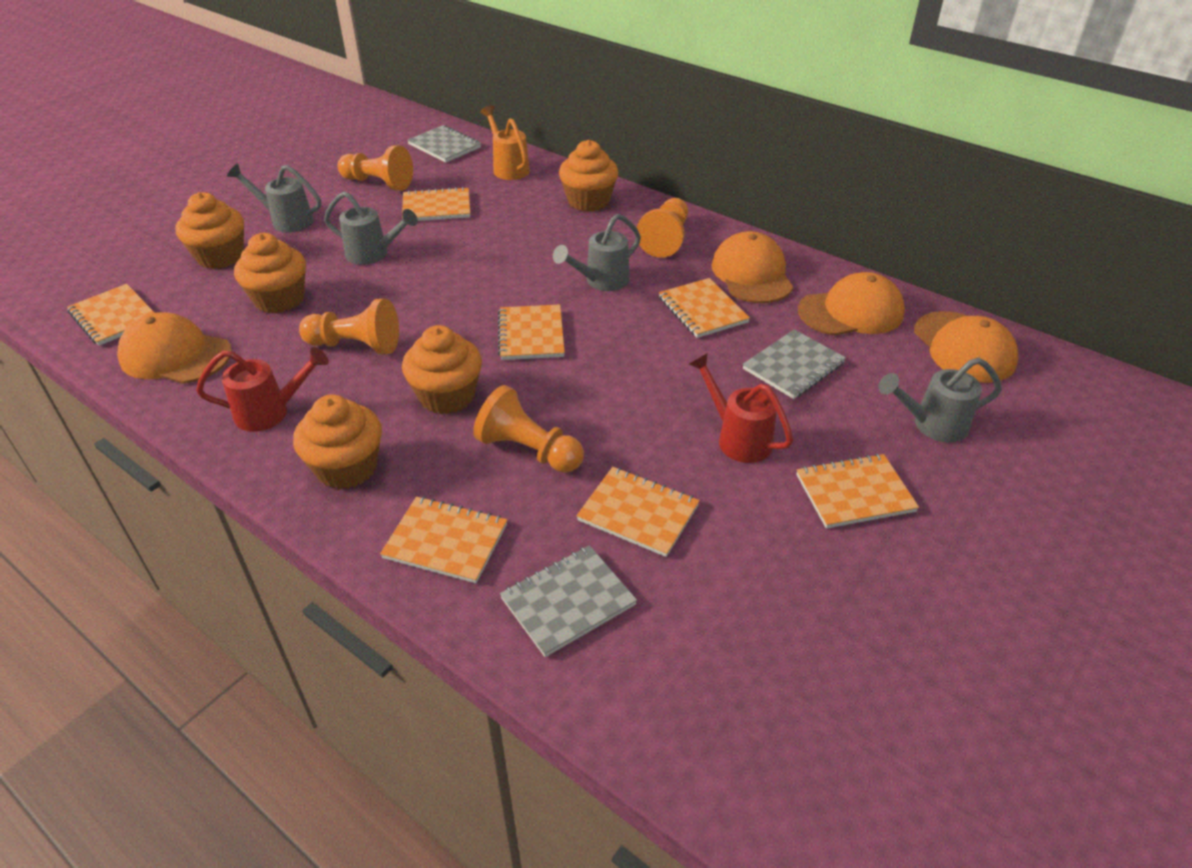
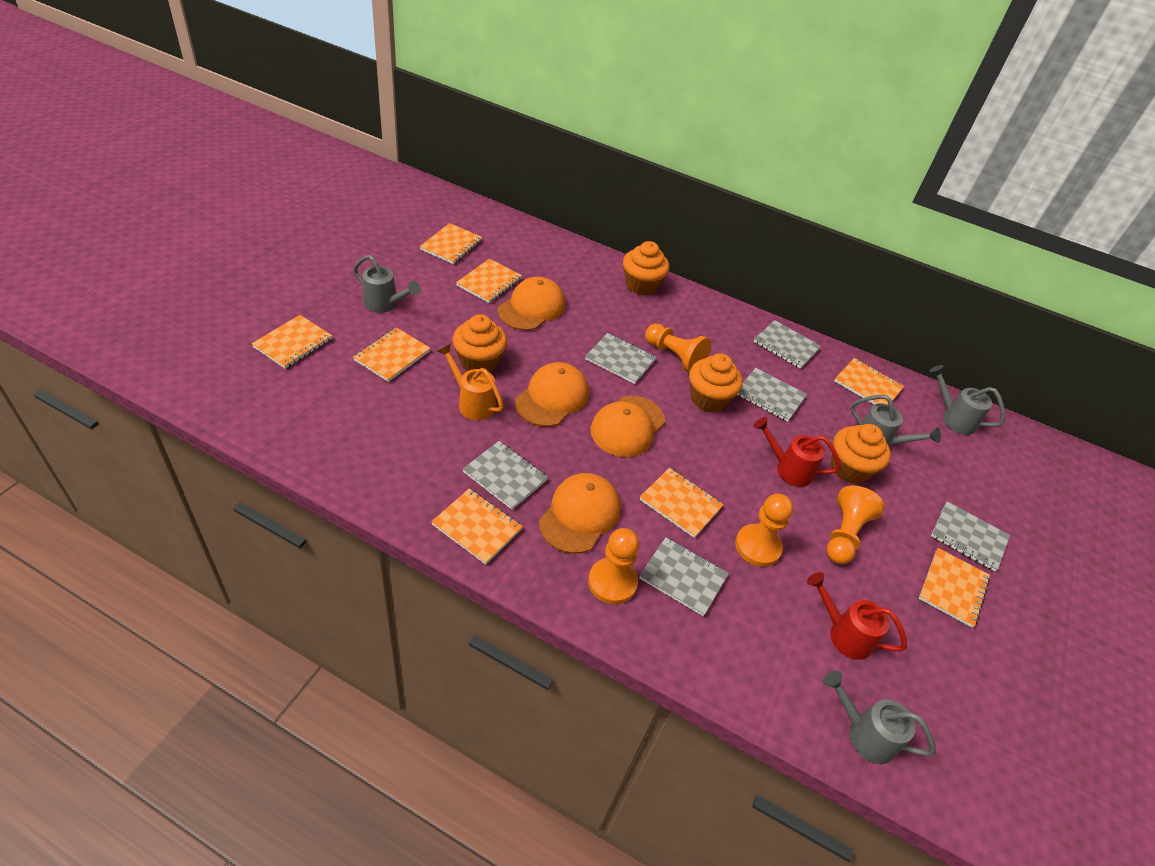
grey notebook: [407,125,481,163] [500,545,637,657] [743,329,846,399] = 3 -> [463,441,548,510] [585,333,656,384] [639,537,729,616] [737,368,807,422] [754,320,821,368] [931,501,1010,571] = 6
orange cupcake: [176,192,244,269] [234,233,306,313] [293,395,382,489] [402,325,482,414] [559,140,618,212] = 5 -> [452,314,507,372] [623,241,669,295] [689,353,743,412] [831,424,891,484] = 4
orange notebook: [67,284,155,346] [380,496,507,583] [402,187,470,221] [498,304,565,360] [576,467,700,557] [659,278,750,338] [796,454,919,529] = 7 -> [252,315,332,369] [353,327,431,382] [420,223,482,264] [431,488,523,565] [456,259,522,303] [640,468,724,538] [834,358,904,405] [919,548,990,628] = 8

